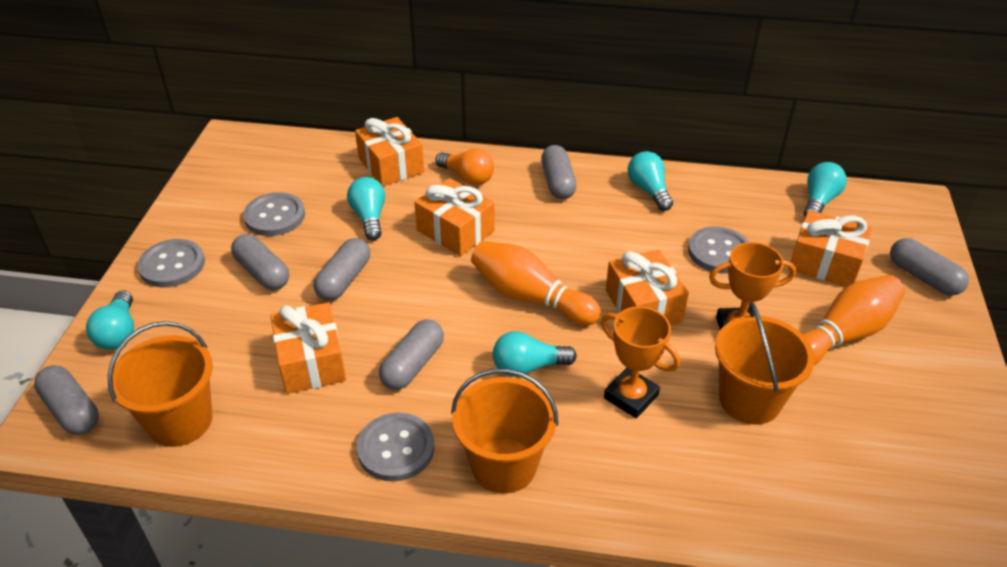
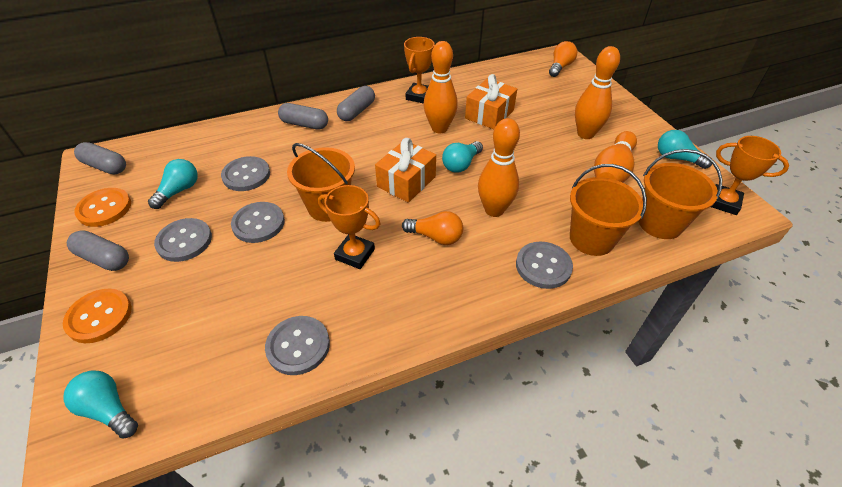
grey button: [137,239,205,287] [243,192,305,236] [357,413,434,481] [688,227,749,274] = 4 -> [154,218,212,262] [221,156,270,191] [231,202,285,243] [265,316,330,375] [516,241,573,289] = 5
grey capsule: [34,365,99,435] [231,234,289,290] [314,238,370,301] [379,320,444,390] [541,145,577,199] [890,238,969,296] = 6 -> [67,230,129,271] [74,142,126,174] [278,103,328,130] [337,86,375,121] = 4
orange bowling pin: [471,241,601,325] [803,275,905,365] = 2 -> [424,41,458,133] [478,118,520,217] [575,46,620,139] [594,131,637,183] = 4
orange button: none = 0 -> [63,289,132,343] [75,188,131,227] = 2
orange gift: [271,302,346,394] [355,117,424,186] [414,178,495,256] [606,250,689,325] [789,210,872,287] = 5 -> [375,138,436,203] [465,74,517,129] = 2
orange light bulb: [435,149,494,185] = 1 -> [402,211,463,245] [549,41,577,77] = 2
orange trophy: [601,306,680,418] [709,242,796,330] = 2 -> [318,185,381,269] [404,37,434,104] [711,136,789,215] = 3
turquoise light bulb: [86,290,134,350] [347,177,385,240] [493,331,577,377] [628,151,673,211] [804,162,847,217] = 5 -> [63,370,138,439] [148,159,198,209] [442,141,483,173] [658,130,712,169] = 4

